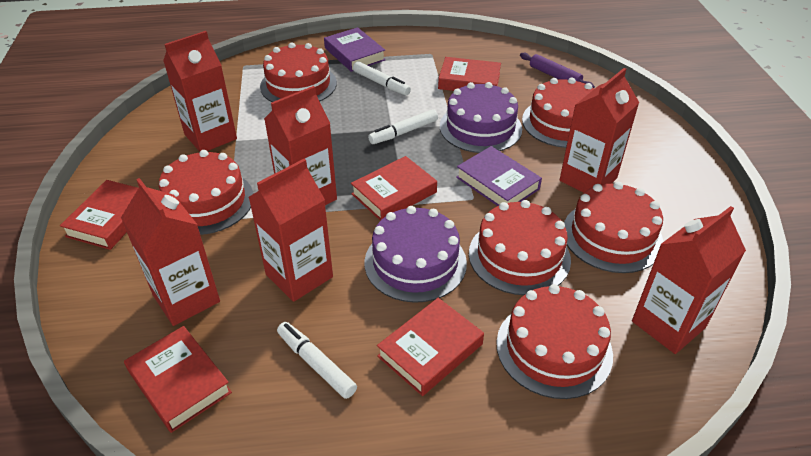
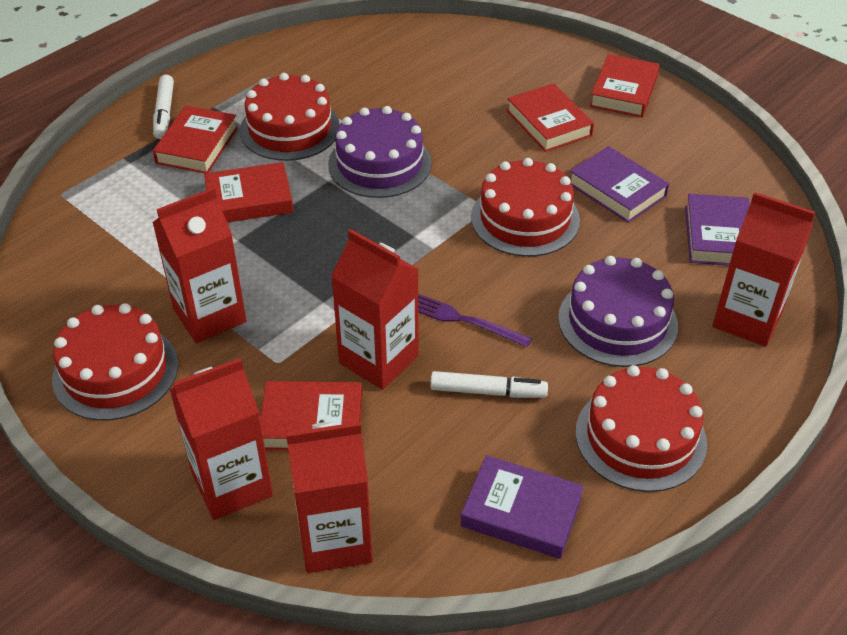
purple book: [324,27,385,72] [456,146,542,206] = 2 -> [460,455,584,559] [570,146,669,223] [685,194,750,266] = 3
purple fork: none = 0 -> [418,294,532,347] = 1
purple rolling pin: [520,53,595,88] = 1 -> none = 0
red cake: [159,150,253,235] [260,42,337,102] [469,200,571,295] [496,284,613,399] [522,78,594,148] [564,182,663,273] = 6 -> [52,303,178,421] [240,73,340,161] [471,158,580,257] [576,365,707,492] = 4
red carton: [121,178,220,326] [163,31,237,152] [249,159,333,302] [264,86,337,205] [560,68,639,193] [632,206,746,354] = 6 -> [152,188,247,343] [170,358,273,520] [286,422,373,573] [331,229,419,390] [713,192,815,347] = 5
white marker: [277,322,357,399] [353,61,411,95] [368,109,438,144] = 3 -> [153,74,174,139] [430,371,548,398] = 2

